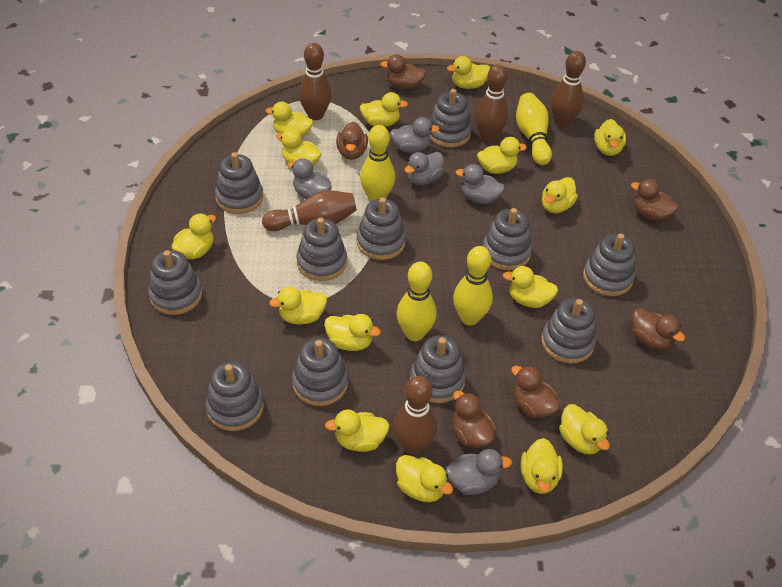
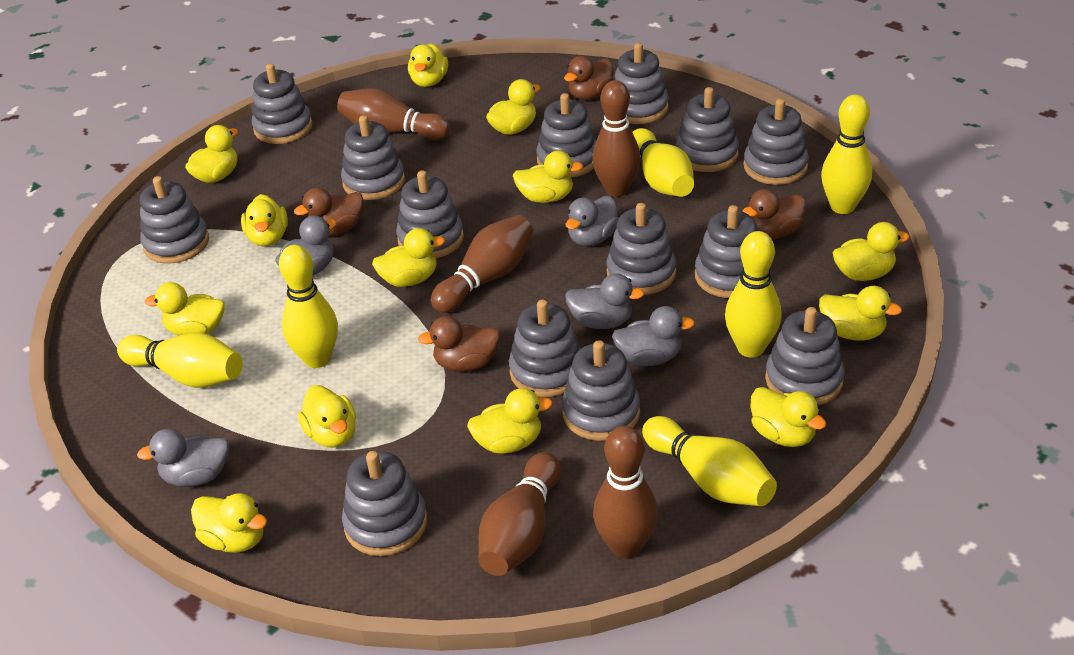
brown duck: [336,122,368,160] [380,54,426,90] [452,391,497,448] [511,366,560,418] [631,179,679,221] [632,308,685,350] = 6 -> [294,187,363,236] [418,316,500,372] [564,56,614,100] [742,189,806,239] = 4
grey stacking toy: [148,250,202,315] [205,362,264,431] [215,152,263,214] [292,338,348,406] [296,218,347,281] [356,197,406,260] [410,335,466,403] [429,89,472,148] [483,208,532,270] [541,298,596,364] [583,234,635,296] = 11 -> [140,176,209,264] [252,64,312,144] [341,115,405,200] [342,451,427,556] [396,170,464,258] [509,300,581,397] [536,93,596,177] [562,340,640,441] [607,203,676,295] [614,43,669,124] [676,87,739,172] [695,205,757,298] [744,99,809,185] [765,307,845,405] = 14
yellow bowling pin: [360,125,395,201] [397,262,437,341] [453,246,493,325] [516,93,552,165] = 4 -> [117,333,243,388] [279,245,338,368] [633,128,694,197] [642,416,777,506] [725,231,782,358] [821,94,872,214] = 6
yellow duck: [171,213,216,260] [265,102,313,138] [269,287,327,325] [276,129,321,166] [324,314,381,351] [325,410,390,452] [360,92,408,127] [396,455,453,502] [447,56,490,89] [477,137,527,174] [503,266,558,308] [521,438,563,494] [542,177,578,213] [559,404,610,455] [594,119,626,156] = 15 -> [145,282,225,336] [185,125,238,183] [191,493,267,553] [241,194,288,246] [298,385,356,448] [372,228,445,287] [408,43,448,87] [467,388,553,454] [486,79,541,135] [513,150,584,203] [751,387,826,447] [819,286,902,341] [832,222,910,281] = 13

